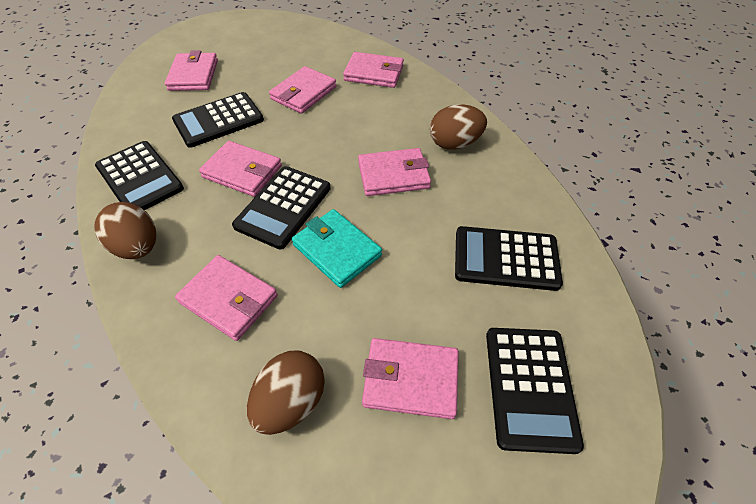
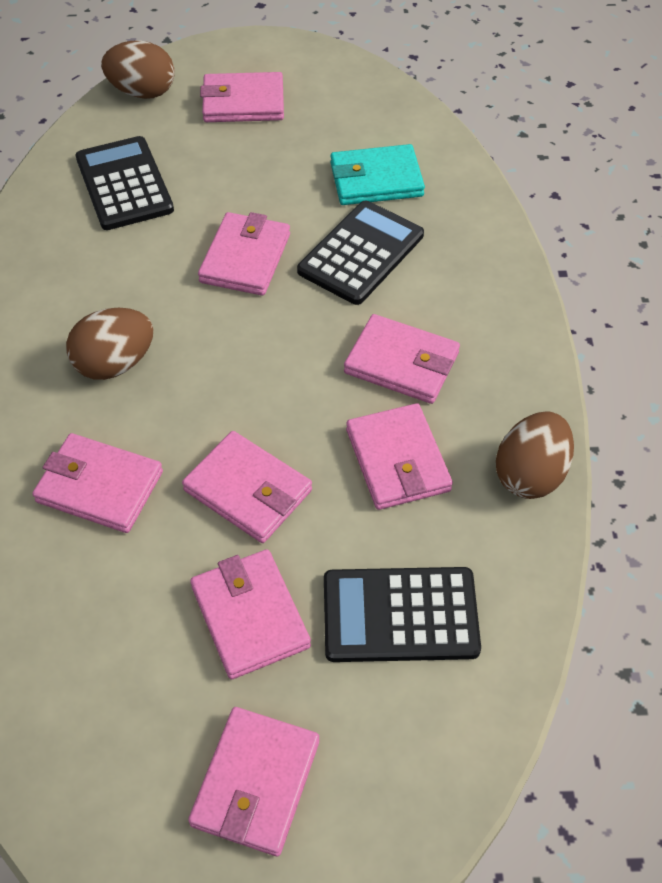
black calculator: [95,141,184,210] [172,92,264,148] [232,166,331,249] [455,226,563,291] [486,328,584,454] = 5 -> [76,136,174,230] [297,200,424,305] [324,567,481,662] = 3
pink wallet: [165,50,218,91] [175,255,278,341] [199,141,282,197] [269,66,337,114] [343,52,404,88] [358,148,431,196] [362,338,459,419] = 7 -> [32,433,163,533] [182,431,312,543] [188,707,319,856] [190,549,311,680] [198,212,290,296] [200,72,284,122] [344,314,460,404] [346,403,453,510] = 8

